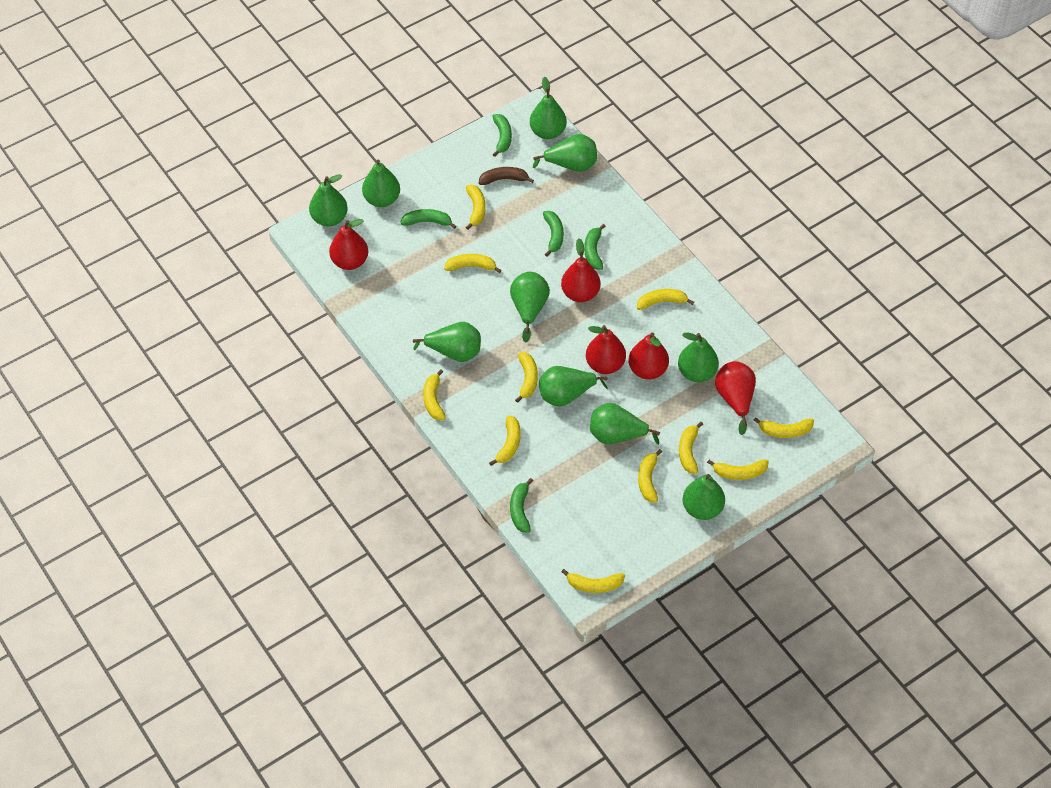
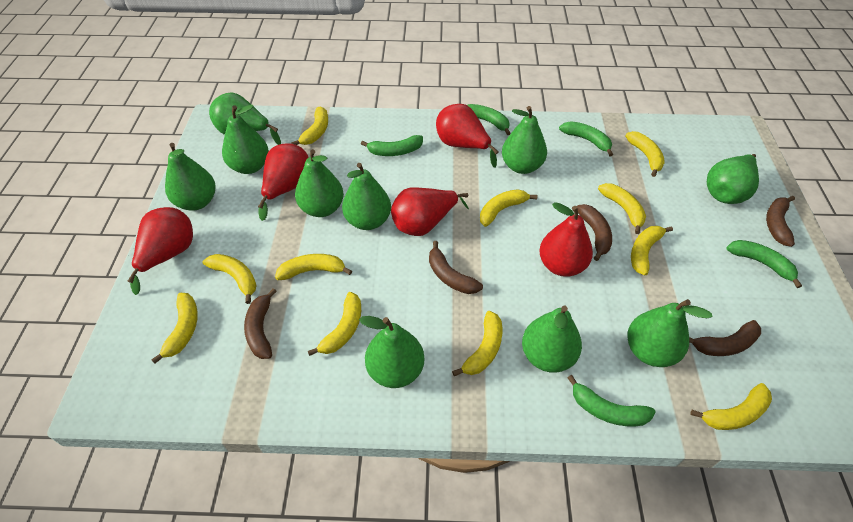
brown banana: [479,167,534,185] = 1 -> [244,288,277,359] [429,241,483,294] [577,204,612,261] [689,320,761,356] [766,196,795,247] = 5

